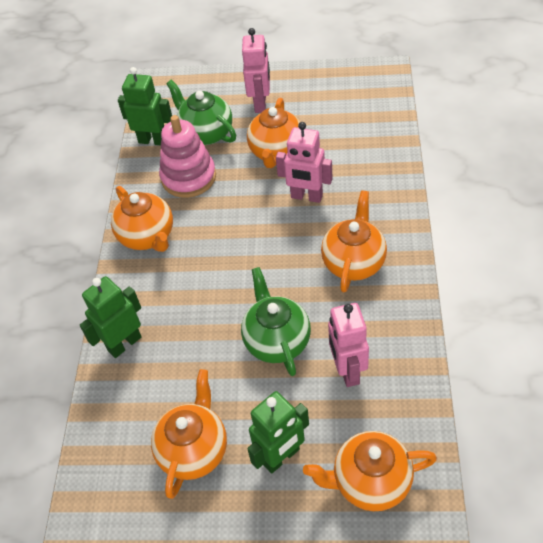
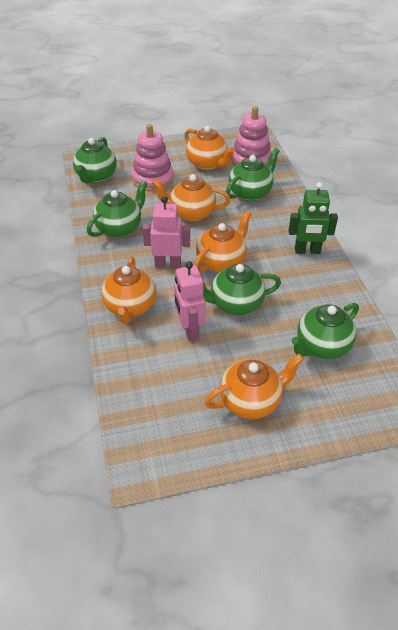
green robot: [80,276,142,358] [118,67,172,145] [247,391,309,474] = 3 -> [288,182,338,254] = 1
green teapot: [166,80,236,145] [241,267,311,376] = 2 -> [73,137,117,183] [87,180,148,238] [203,264,281,315] [226,148,280,201] [292,303,359,359] = 5
pink robot: [242,28,270,113] [276,122,332,203] [328,303,369,387] = 3 -> [142,196,190,268] [174,261,206,341] = 2
pink stacking toy: [159,115,216,198] = 1 -> [132,124,174,192] [231,106,271,166] = 2

